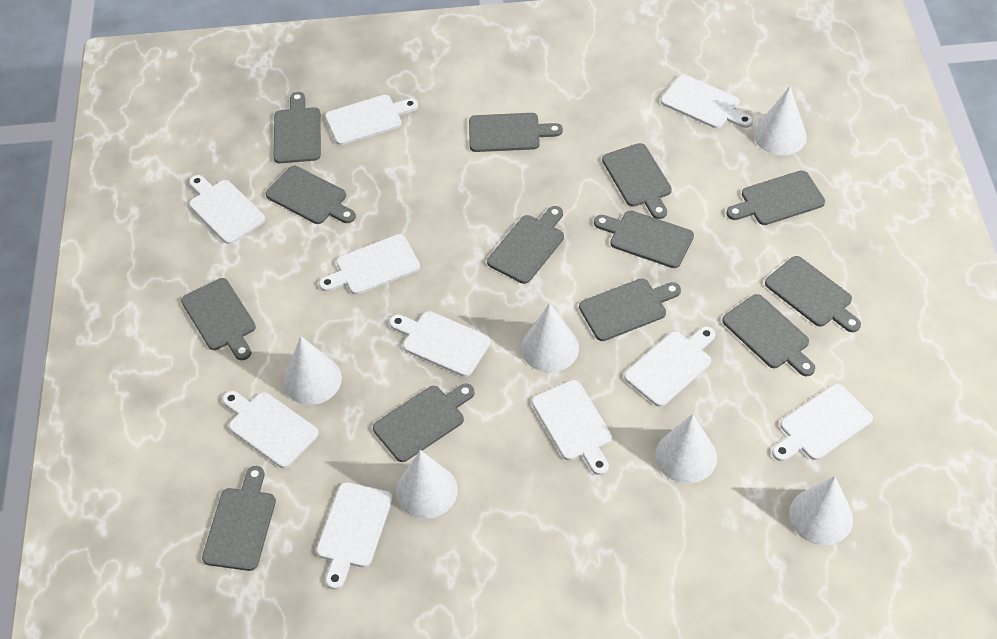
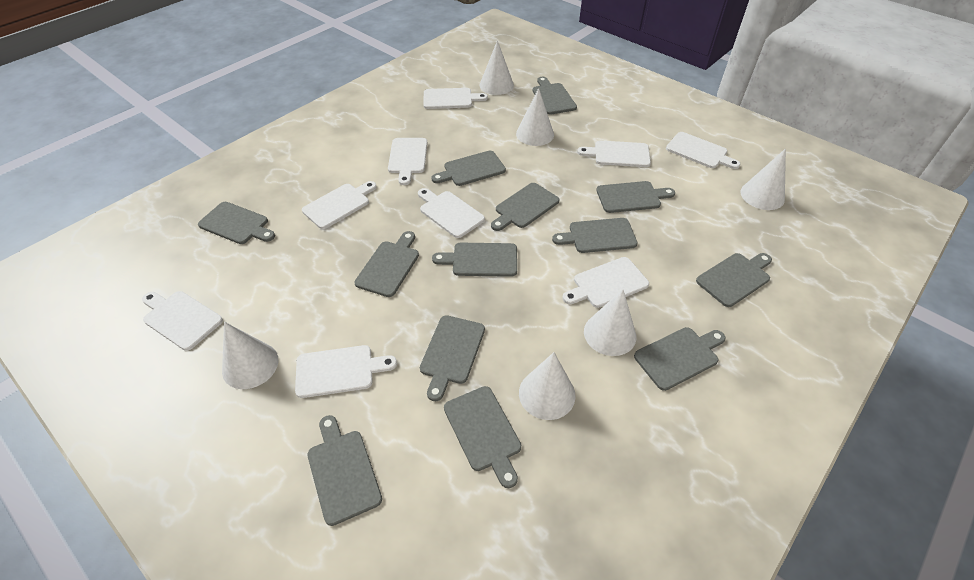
white cutting board: [189,175,265,244] [222,391,319,468] [316,482,393,590] [319,234,420,295] [325,95,418,145] [389,311,491,377] [532,380,612,475] [624,326,715,407] [661,75,753,129] [772,384,873,461] = 10 -> [142,291,223,351] [295,345,397,398] [302,181,377,229] [388,138,427,185] [418,188,485,238] [423,88,488,109] [562,257,649,308] [577,141,651,167] [666,132,740,169] = 9

